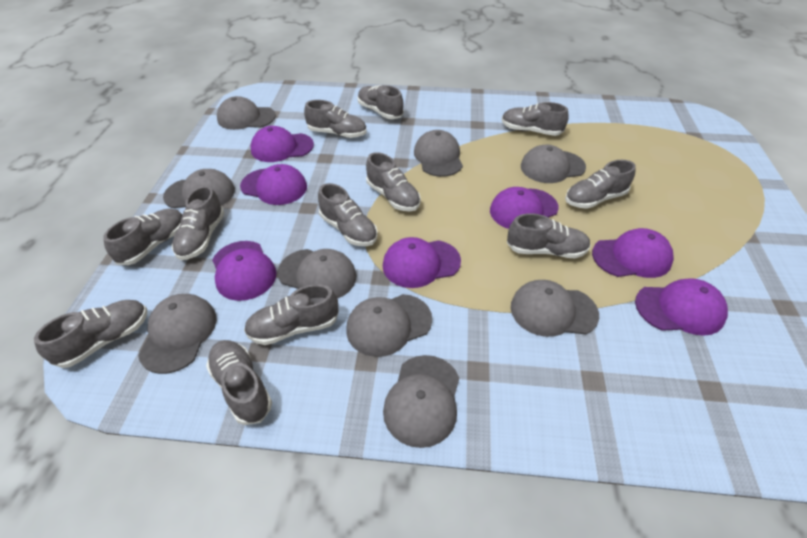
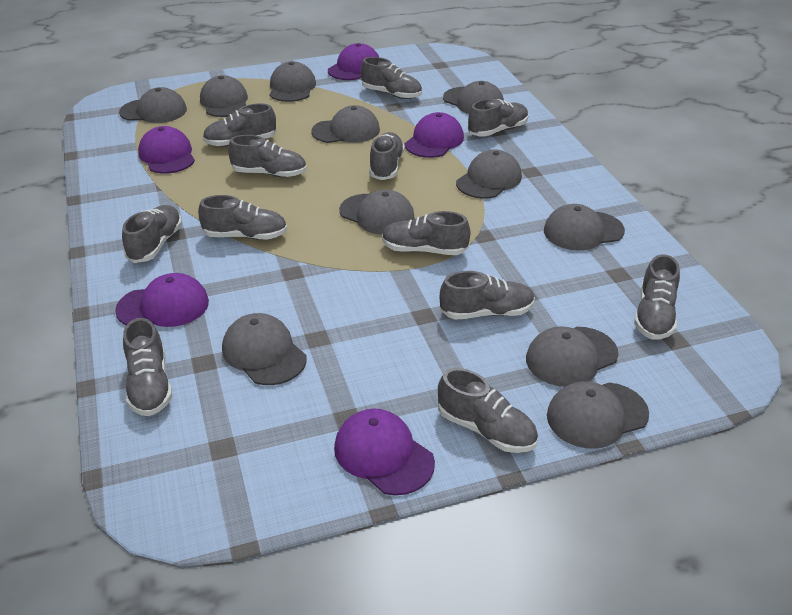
grey cap: [138,294,217,374] [163,169,235,208] [217,96,276,130] [278,249,356,299] [346,294,432,357] [383,355,459,448] [414,130,463,177] [511,280,599,337] [521,145,586,183] = 9 -> [119,87,187,123] [200,75,248,117] [222,313,307,385] [269,61,316,102] [311,105,380,143] [339,190,415,235] [443,81,504,114] [456,149,522,199] [526,326,618,387] [544,204,625,250] [547,381,649,449] = 11
purple cap: [212,241,277,301] [240,164,307,205] [251,126,314,162] [383,237,461,288] [490,187,558,229] [592,228,674,278] [635,278,728,336] = 7 -> [115,273,209,327] [138,126,195,174] [328,43,379,80] [334,408,435,495] [405,112,464,158] = 5

